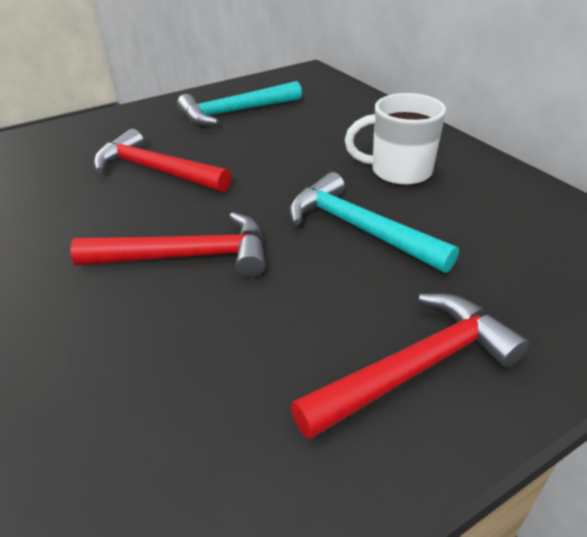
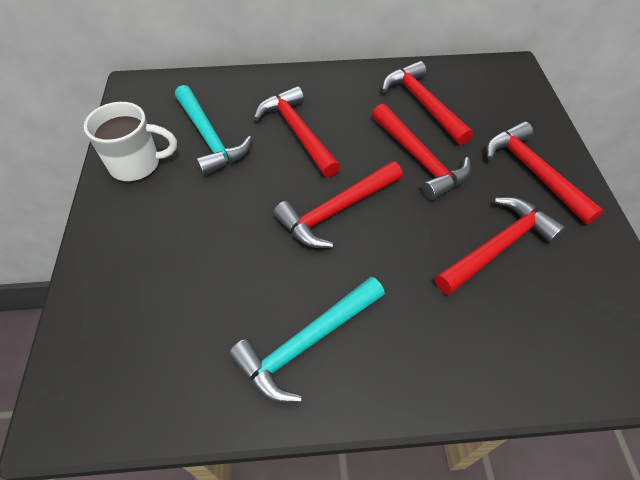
red hammer: [70,212,265,278] [94,129,232,192] [291,294,529,440] = 3 -> [254,86,340,178] [273,161,403,248] [372,104,471,200] [382,61,473,145] [435,197,565,295] [486,121,604,225] = 6

